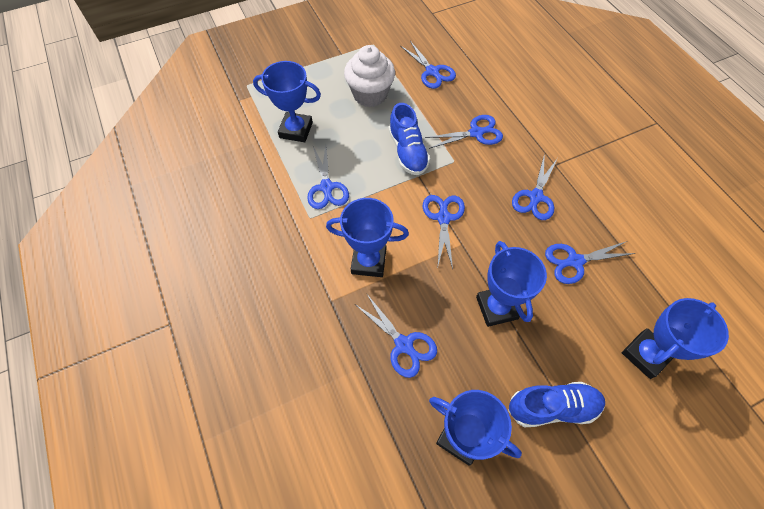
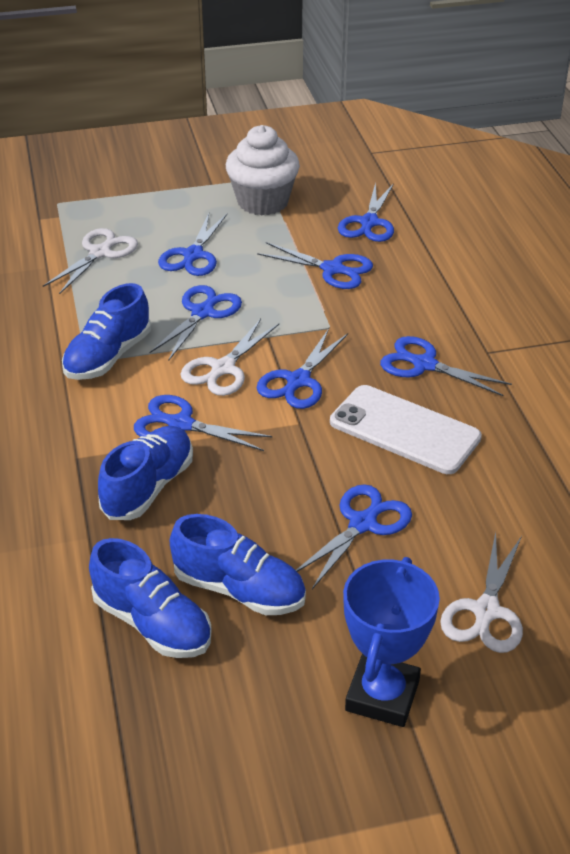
blue scissors: [307,145,349,209] [355,293,437,378] [401,41,456,89] [422,195,465,269] [425,115,503,149] [512,153,558,220] [545,241,635,284] = 7 -> [134,395,272,451] [149,285,242,360] [158,213,227,276] [257,242,373,289] [257,329,348,409] [296,484,412,589] [338,182,394,242] [380,336,512,396] = 8
blue shoe: [389,103,430,175] [508,382,605,427] = 2 -> [62,283,151,380] [89,538,212,658] [98,426,193,520] [170,514,306,615] = 4
blue trophy: [253,61,321,142] [326,198,409,277] [429,390,522,466] [476,241,547,327] [622,298,729,379] = 5 -> [343,557,440,727] = 1
white phone: none = 0 -> [330,385,482,474] = 1
white scissors: none = 0 -> [43,228,138,294] [181,319,279,396] [440,532,523,653] = 3

